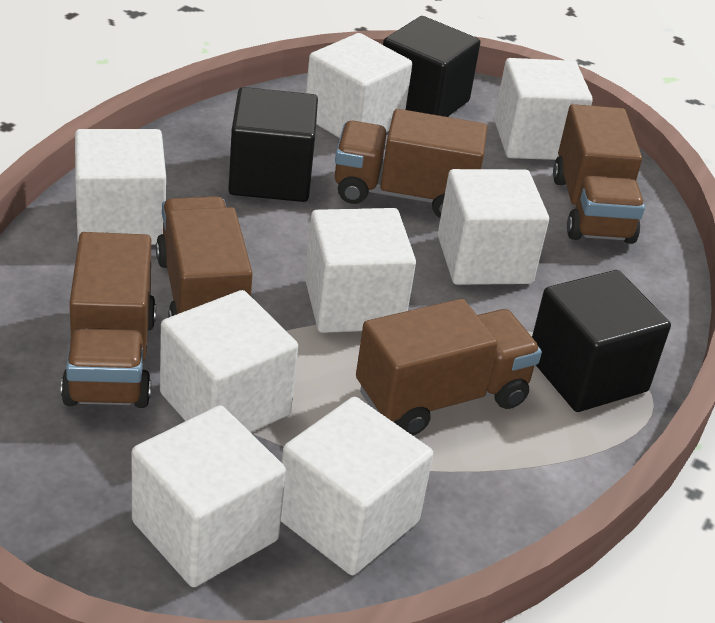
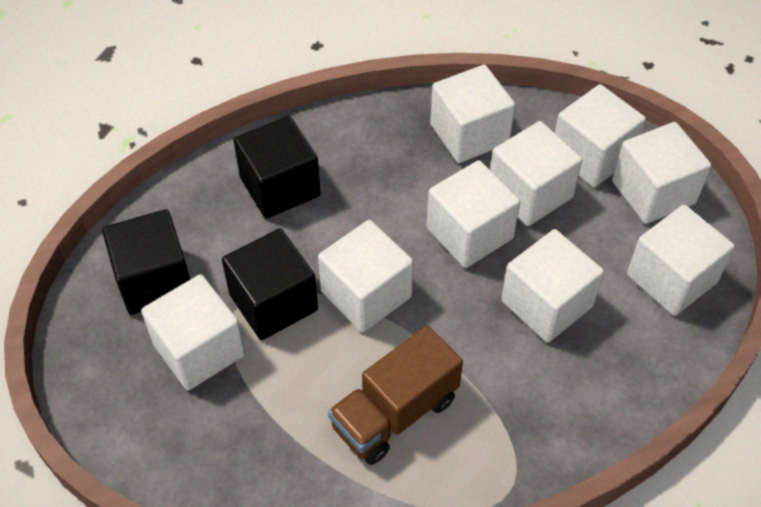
brown truck: [61,232,156,408] [156,196,253,318] [335,109,487,218] [356,299,542,435] [553,104,645,244] = 5 -> [328,325,463,465] = 1
white cube: [75,129,166,245] [132,405,286,587] [160,290,298,433] [281,397,433,575] [305,208,416,333] [306,33,412,138] [438,169,549,285] [494,58,593,160] = 8 -> [141,274,245,390] [318,220,414,332] [427,160,520,268] [430,65,515,163] [490,121,582,226] [501,229,604,342] [555,84,646,187] [612,122,712,224] [627,204,735,316] = 9

